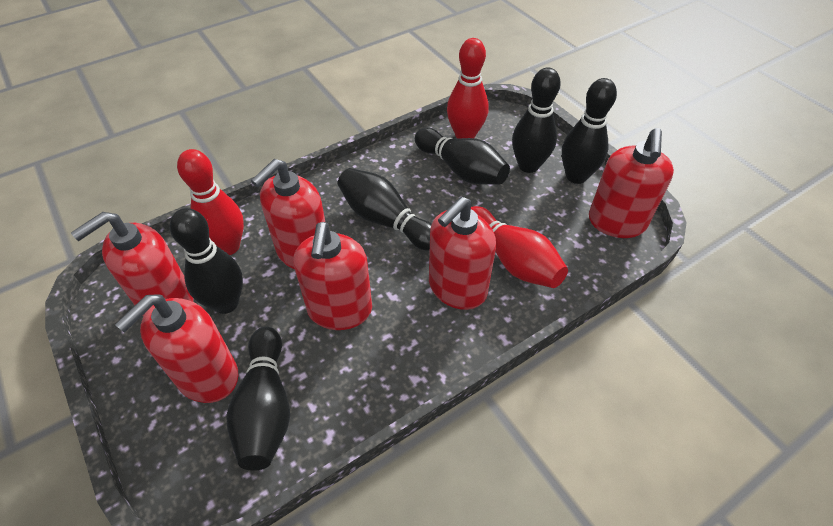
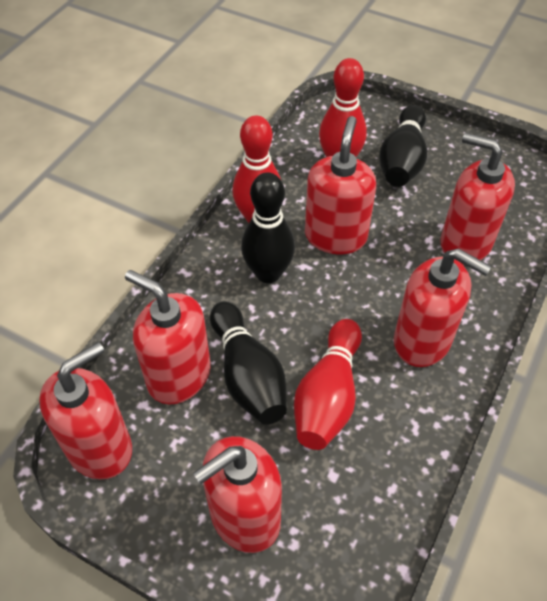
black bowling pin: [170,208,243,314] [226,327,290,471] [337,168,432,251] [415,128,510,185] [512,68,561,173] [562,78,617,184] = 6 -> [210,301,287,425] [241,172,295,283] [379,105,427,187] = 3

